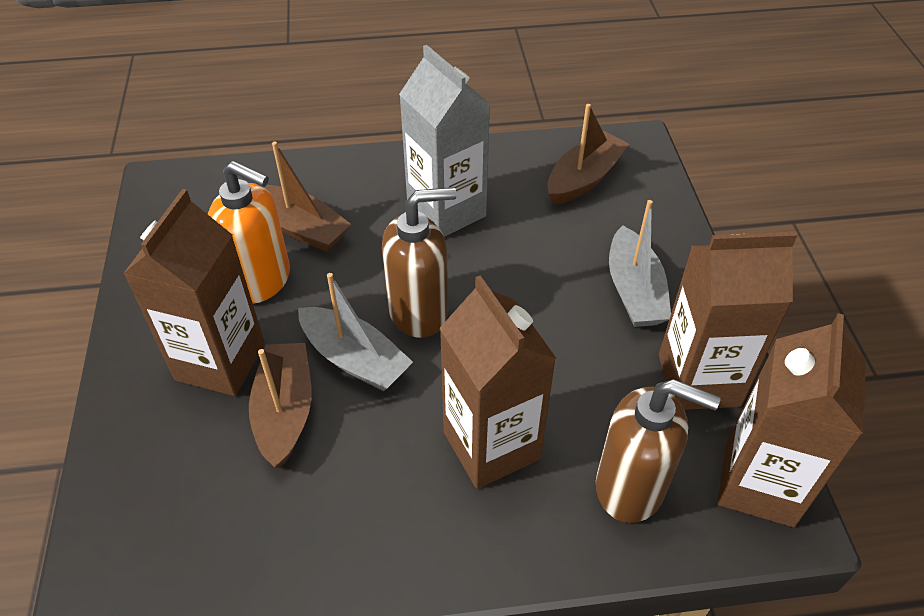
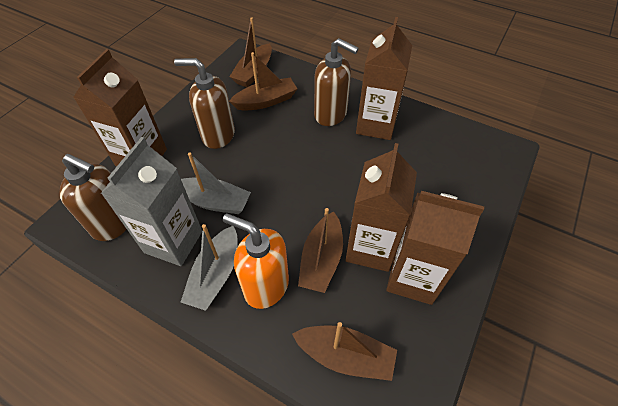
brown boat: [249,343,311,468] [264,142,351,252] [547,104,629,205] = 3 -> [229,17,272,87] [229,52,297,111] [292,322,397,381] [298,208,343,293] = 4
brown soap dispenser: [382,187,457,338] [596,379,721,523] = 2 -> [59,154,127,241] [174,58,235,149] [314,38,359,126] = 3

